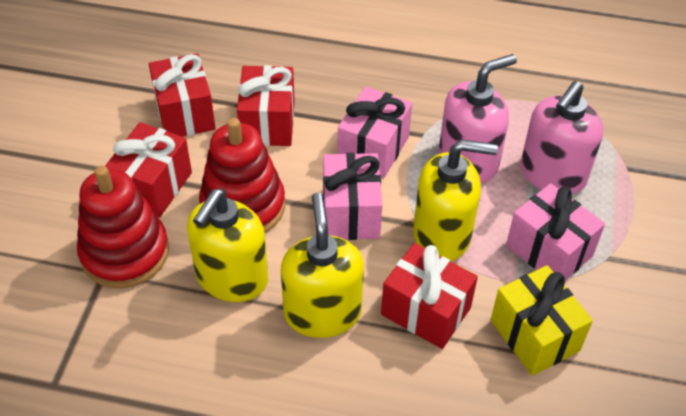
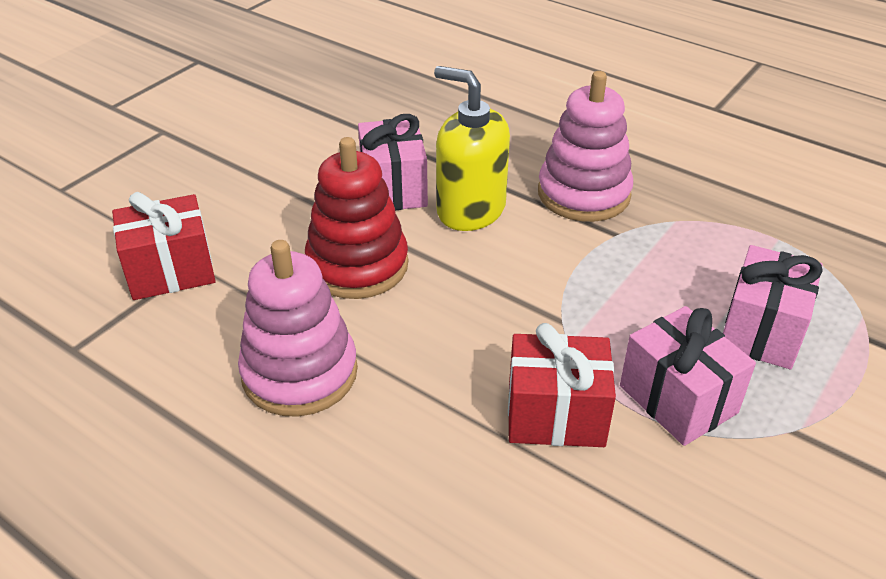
pink soap dispenser: [439,54,517,183] [521,81,603,194] = 2 -> none = 0
pink stacking toy: none = 0 -> [238,240,358,417] [538,71,633,222] = 2
red gift: [105,122,192,218] [149,53,216,137] [237,65,295,146] [381,243,478,349] = 4 -> [112,192,216,300] [508,323,616,447] = 2
red stacking toy: [77,166,169,288] [199,118,285,233] = 2 -> [305,137,408,299] = 1
yellow gift: [491,265,593,376] = 1 -> none = 0
yellow soap dispenser: [187,189,268,302] [281,193,364,338] [413,140,498,261] = 3 -> [434,66,510,231] = 1

